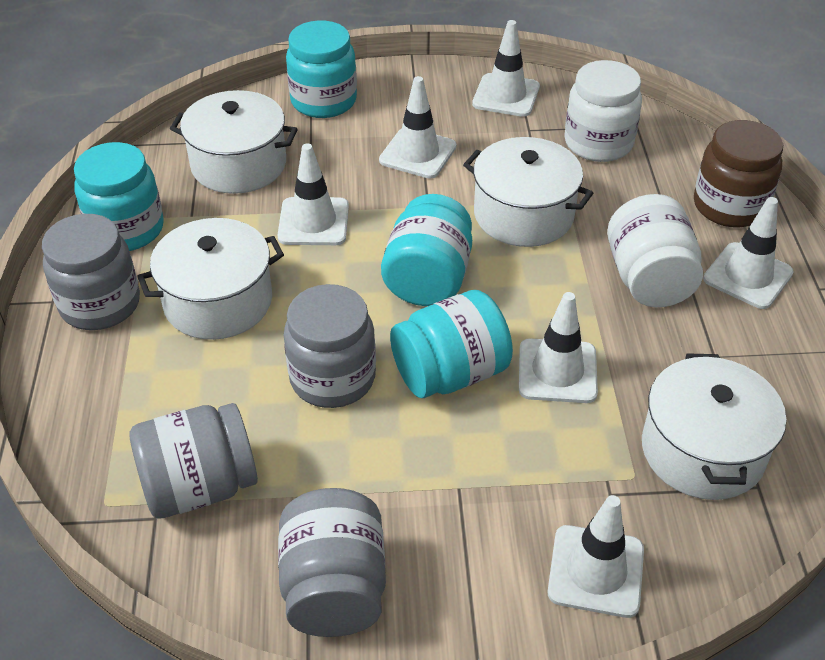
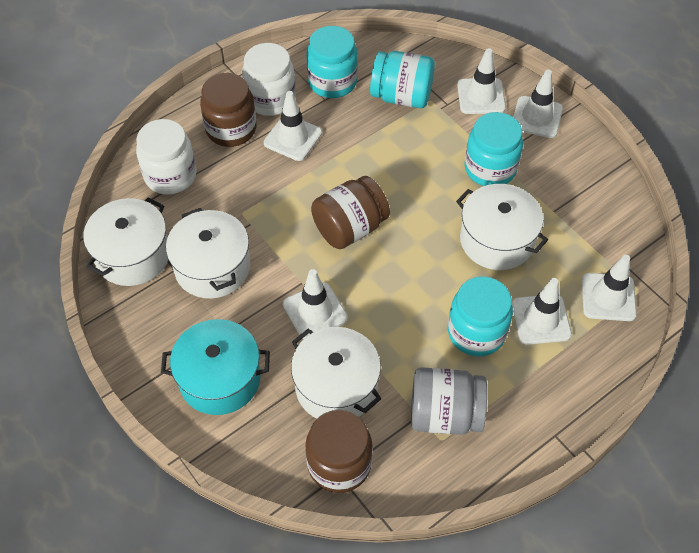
brown jar: [694,120,783,228] = 1 -> [200,73,256,147] [305,410,373,493] [311,176,390,249] = 3
grey jar: [42,214,140,330] [130,403,258,518] [278,488,386,637] [284,284,376,408] = 4 -> [411,367,487,435] = 1
turquoise pot: none = 0 -> [161,319,270,415] = 1

